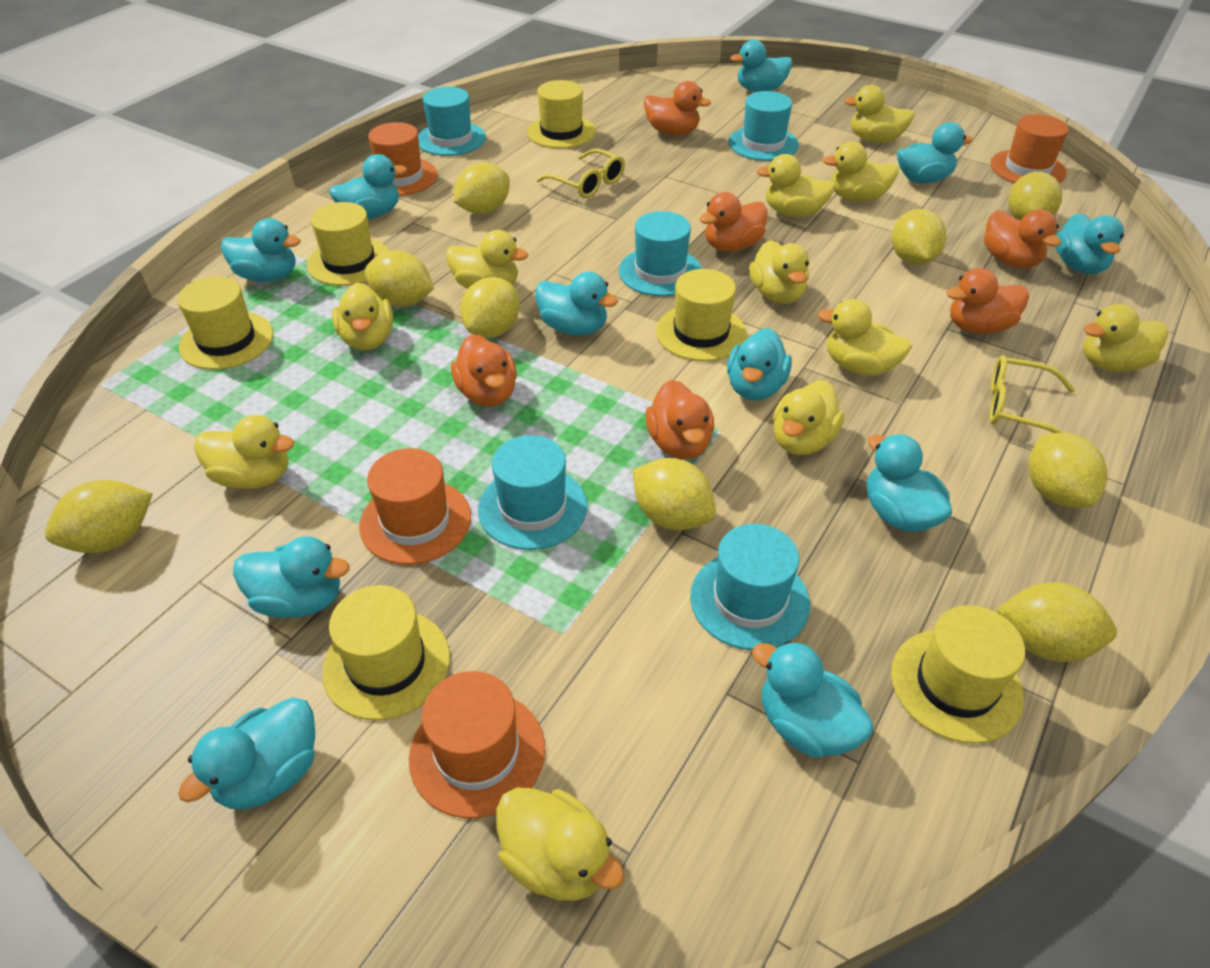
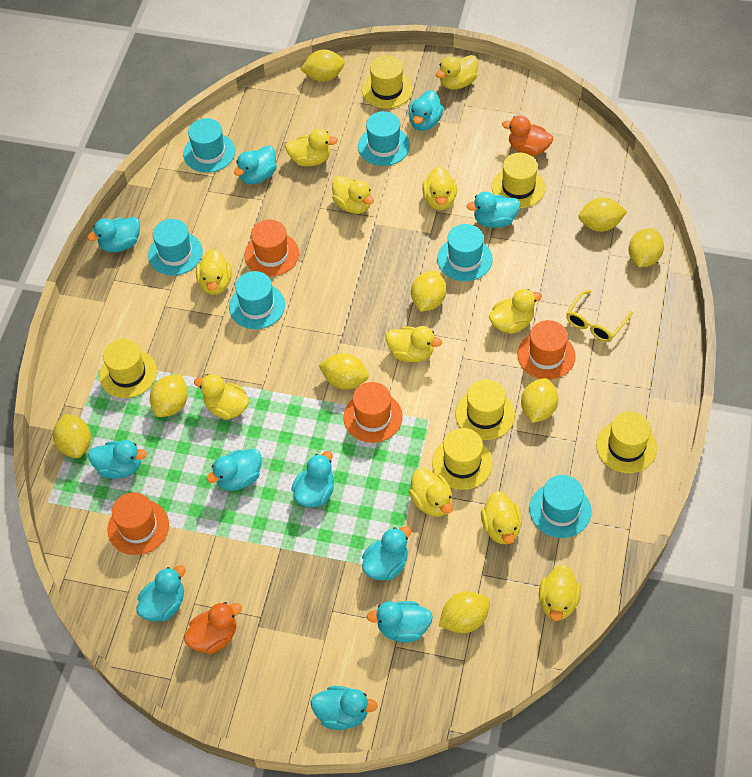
orange duck: [451,334,517,407] [644,81,711,135] [645,380,714,460] [700,192,768,252] [946,268,1029,334] [984,209,1061,268] = 6 -> [184,602,242,654] [502,115,553,156] = 2
turquoise hat: [418,87,486,156] [478,435,587,550] [619,211,702,296] [690,524,810,650] [728,91,799,161] = 5 -> [148,219,203,276] [183,118,235,173] [229,271,285,329] [358,111,410,166] [437,224,493,281] [529,475,592,538] = 6
yellow glasses: [537,148,625,198] [990,355,1075,433] = 2 -> [566,290,633,342] = 1

